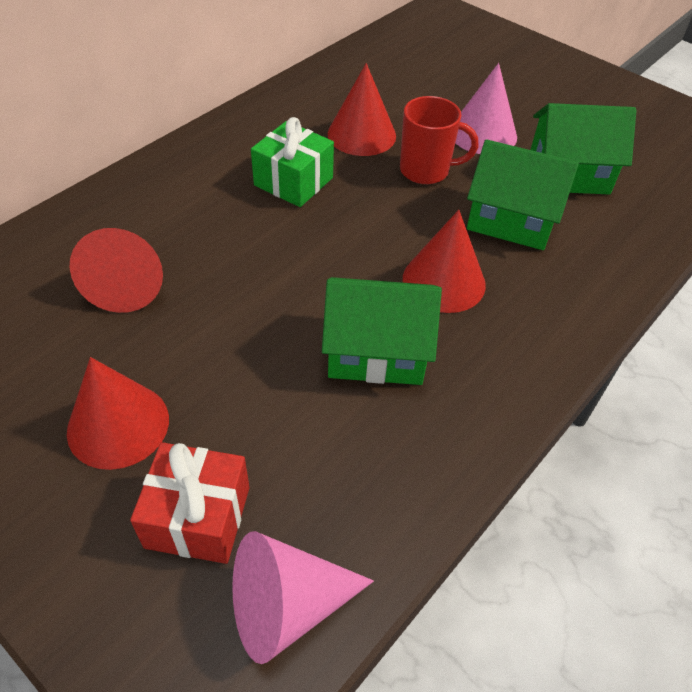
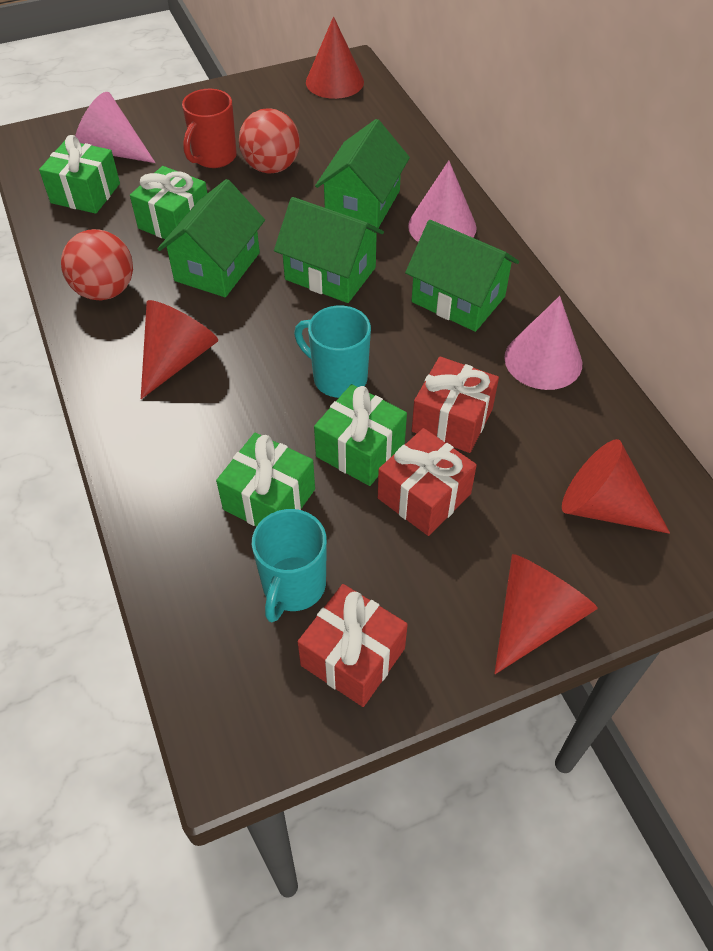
green gift: [251,117,334,207] = 1 -> [39,135,120,214] [130,166,207,239] [216,433,315,527] [314,384,407,486] = 4
green house: [322,277,442,385] [467,139,579,250] [531,103,636,195] = 3 -> [158,179,265,297] [274,197,384,303] [315,119,410,228] [405,220,519,332] = 4
pink cone: [232,531,374,664] [455,63,517,154] = 2 -> [75,92,156,163] [408,160,477,242] [504,296,582,390] = 3
red ball: none = 0 -> [61,229,133,300] [239,108,300,173] = 2
red gift: [130,442,249,564] = 1 -> [298,584,408,707] [378,428,477,536] [412,356,499,453] = 3
turquoise mug: none = 0 -> [252,509,327,622] [294,306,371,398] = 2

